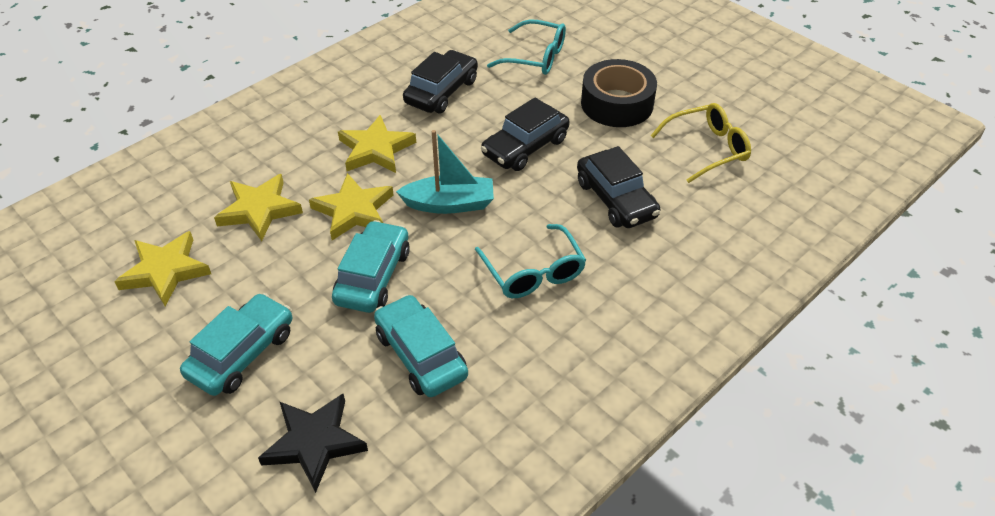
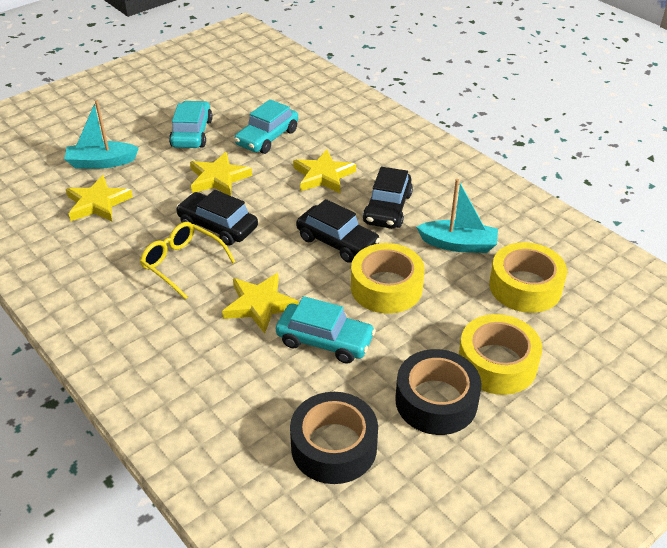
black star: [258,393,368,493] = 1 -> none = 0
black tape: [581,59,657,127] = 1 -> [290,392,378,484] [395,349,482,435] = 2
turquoise boat: [396,130,494,214] = 1 -> [64,100,139,169] [417,179,498,253] = 2
turquoise glasses: [475,224,586,298] [487,19,566,75] = 2 -> none = 0
yellow tape: none = 0 -> [351,243,425,314] [459,314,542,395] [489,242,567,313] = 3

